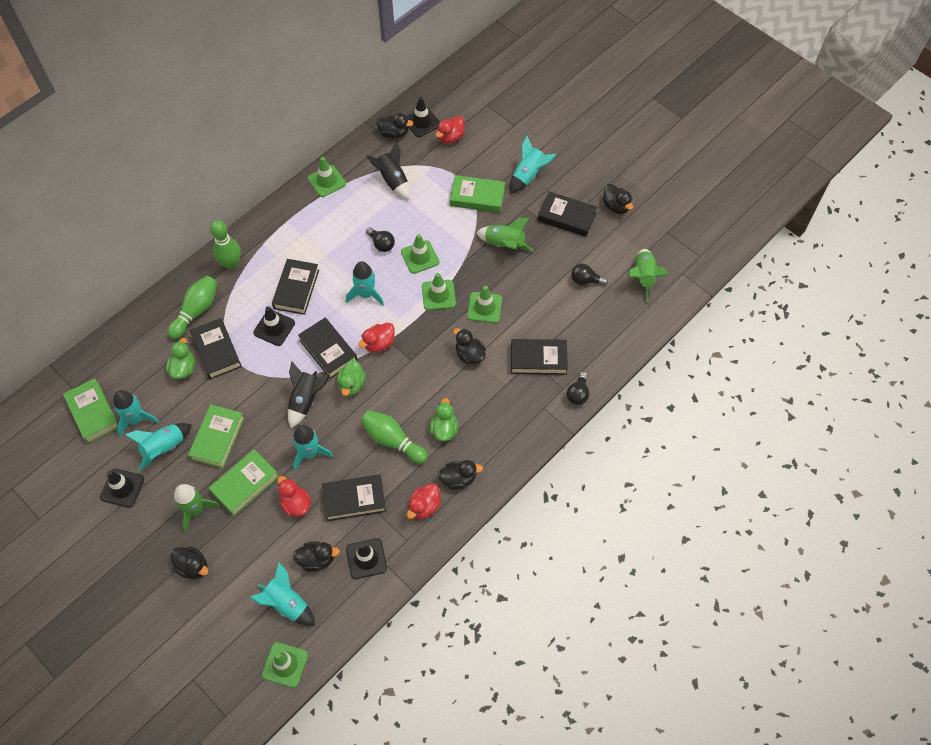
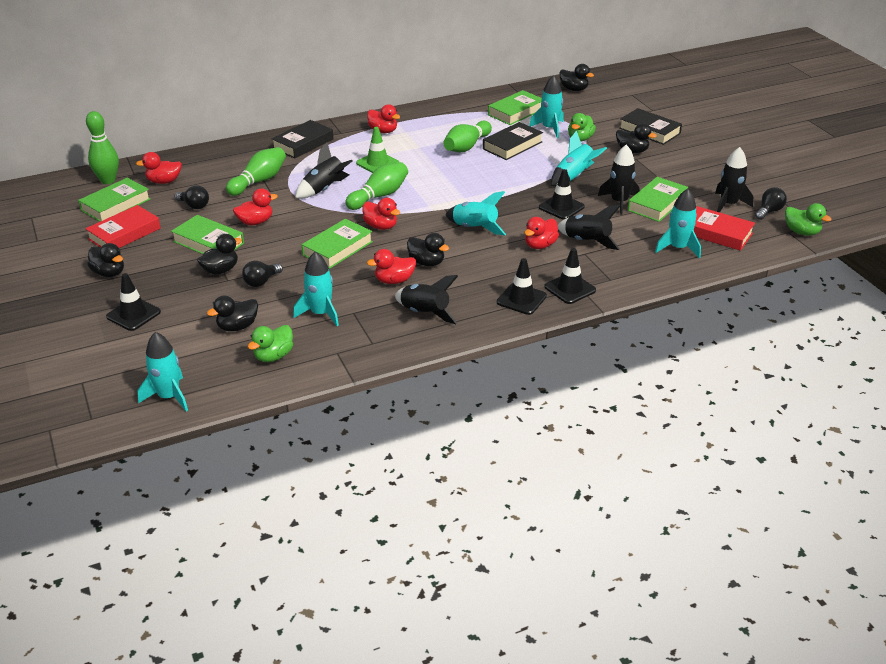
black book: [190,318,242,379] [272,259,319,315] [298,318,358,379] [322,474,386,521] [511,339,568,375] [538,191,597,237] = 6 -> [272,120,333,159] [483,122,543,160] [619,108,682,145] = 3
black rocket: [288,362,330,428] [366,141,410,200] = 2 -> [295,143,353,198] [395,275,458,324] [558,205,621,250] [598,145,640,215] [715,147,753,212] = 5
green book: [63,378,118,443] [188,404,244,469] [209,449,279,516] [450,175,505,213] = 4 -> [78,178,151,222] [171,215,244,254] [302,219,373,269] [488,90,542,125] [628,177,688,222] = 5
green bowling pin: [167,276,218,339] [210,220,241,270] [361,410,428,464] = 3 -> [86,111,119,184] [226,147,286,196] [345,162,408,210] [443,121,492,152] = 4
green rocket: [174,484,220,533] [476,218,534,252] [629,249,668,302] = 3 -> none = 0
green traffic cone: [262,642,308,688] [308,157,346,197] [401,234,439,274] [422,273,456,310] [467,286,502,323] = 5 -> [356,127,399,173] = 1
red book: none = 0 -> [85,205,161,248] [694,206,755,251] = 2
red duck: [278,476,312,517] [358,323,395,353] [407,483,441,519] [435,116,465,144] = 4 -> [136,152,182,184] [233,188,278,225] [363,198,400,230] [367,104,400,133] [367,249,416,284] [524,217,559,249] = 6

